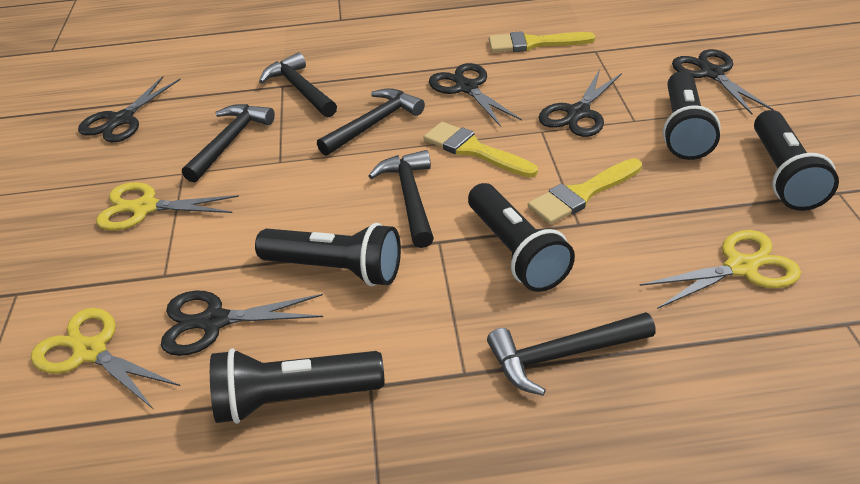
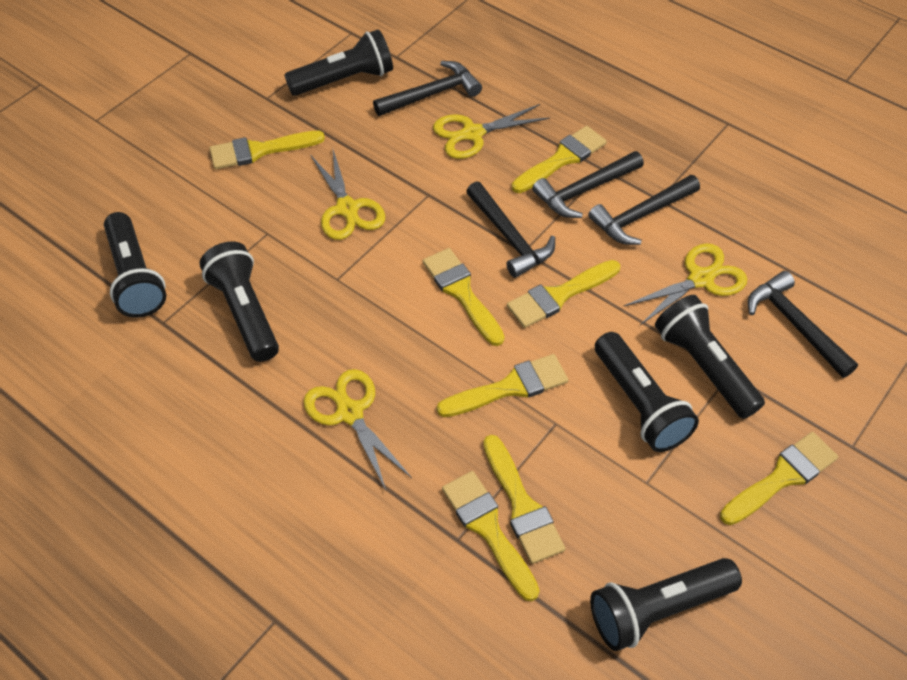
black flashlight: [210,348,384,424] [255,223,401,286] [468,183,575,292] [663,71,721,160] [754,110,839,211] = 5 -> [104,212,166,318] [200,241,279,362] [285,29,393,96] [590,558,742,651] [595,332,699,452] [655,295,765,419] = 6
black scissors: [78,76,181,142] [161,290,323,356] [429,63,522,127] [539,69,622,137] [672,49,774,115] = 5 -> none = 0
yellow brush: [424,122,538,178] [489,31,595,52] [528,158,642,224] = 3 -> [209,131,325,169] [423,248,505,346] [437,354,568,417] [442,471,540,601] [483,435,566,564] [507,260,620,328] [512,126,607,193] [720,432,838,525] = 8
yellow scissors: [31,308,180,409] [96,182,239,230] [640,230,801,309] = 3 -> [303,369,412,490] [310,150,385,240] [433,104,550,159] [623,243,747,325] = 4

